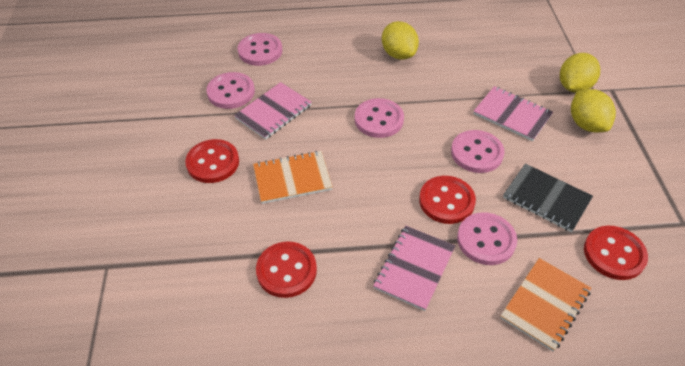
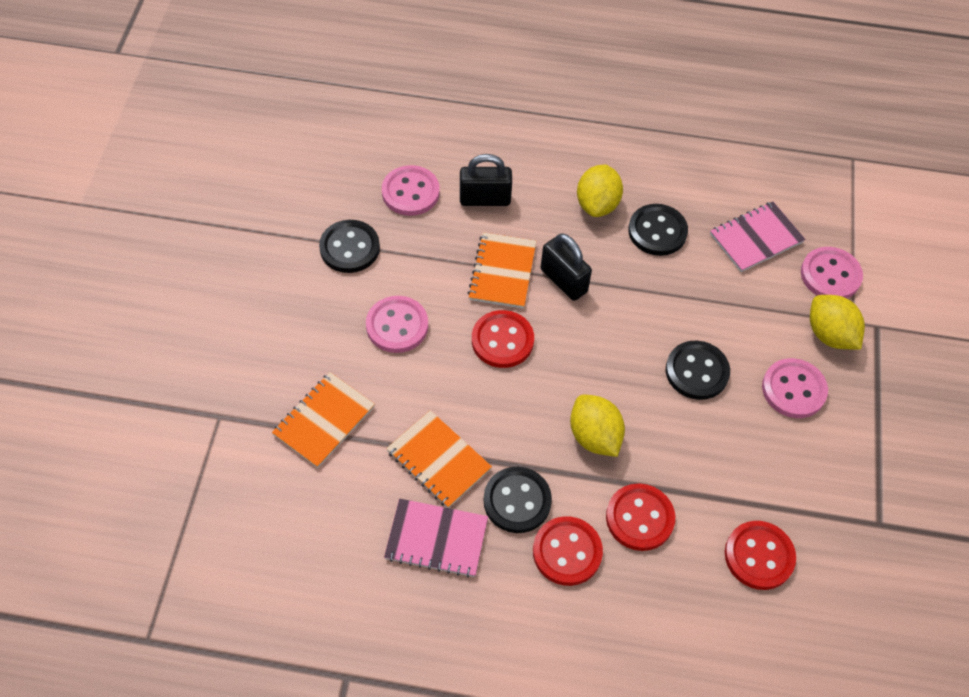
black button: none = 0 -> [319,220,380,273] [484,467,552,533] [628,204,688,256] [666,340,730,400] = 4
black notebook: [503,163,593,232] = 1 -> none = 0
black padlock: none = 0 -> [460,154,512,206] [541,233,592,301] = 2
orange notebook: [253,151,333,204] [500,258,591,351] = 2 -> [272,372,375,468] [386,410,492,508] [468,232,536,308] = 3
pink button: [206,72,255,109] [238,33,282,66] [355,98,404,138] [451,130,504,173] [457,212,517,265] = 5 -> [366,296,428,353] [382,165,440,216] [762,358,828,418] [801,247,863,298] = 4
pink notebook: [234,82,312,139] [373,226,455,311] [473,86,553,141] = 3 -> [384,499,488,578] [710,202,805,272] = 2

